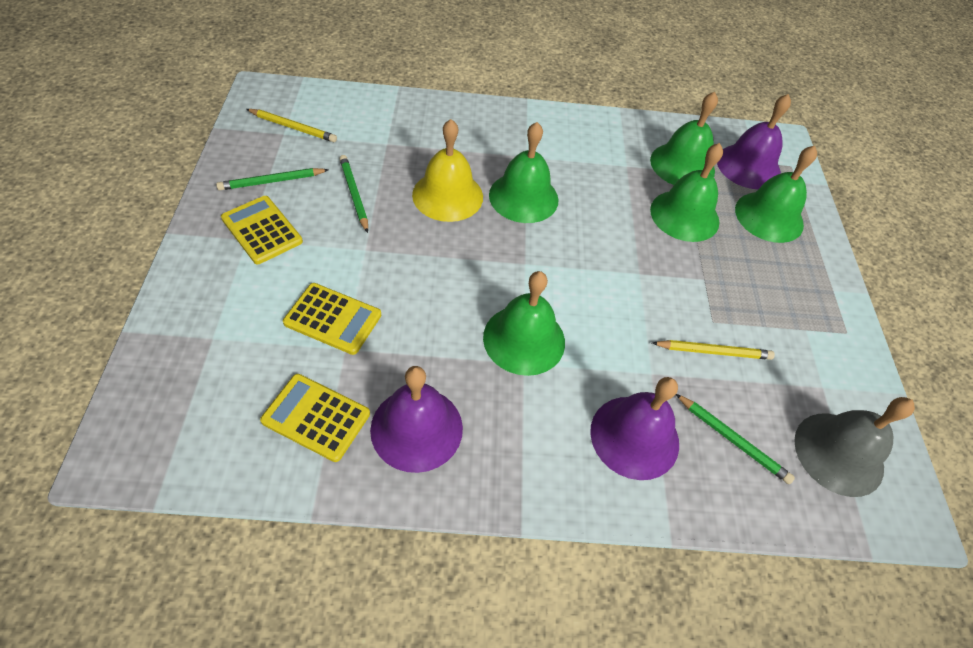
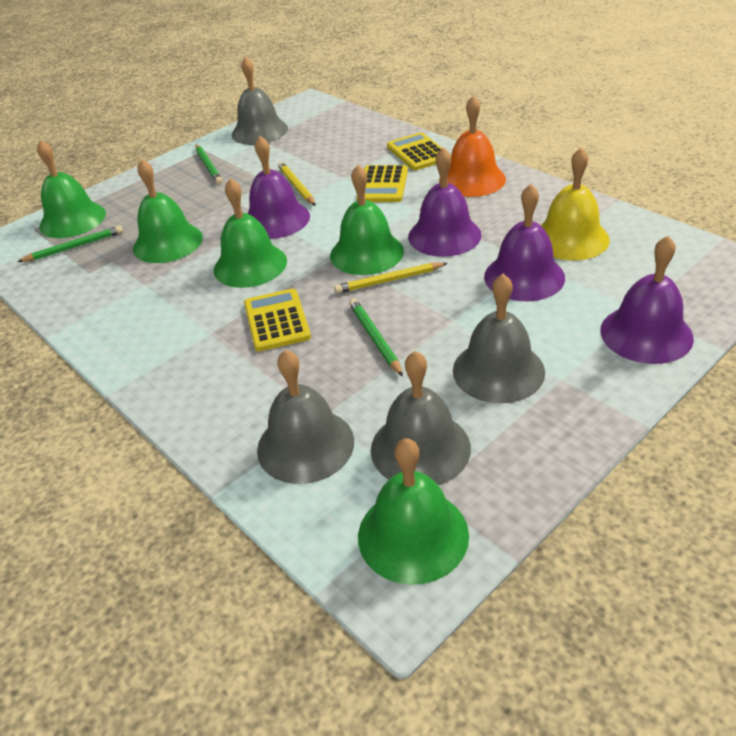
grey bell: [794,397,915,497] = 1 -> [232,56,288,145] [257,349,354,484] [371,351,471,485] [453,274,545,404] = 4
orange bell: none = 0 -> [439,95,506,197] = 1
purple bell: [370,366,463,473] [590,377,679,480] [717,94,791,189] = 3 -> [247,136,310,239] [408,147,482,257] [484,184,565,301] [600,236,694,364] = 4

